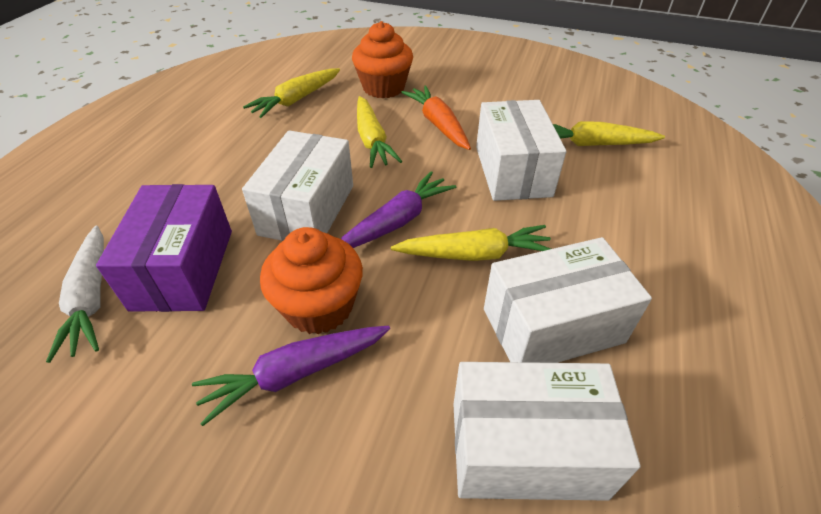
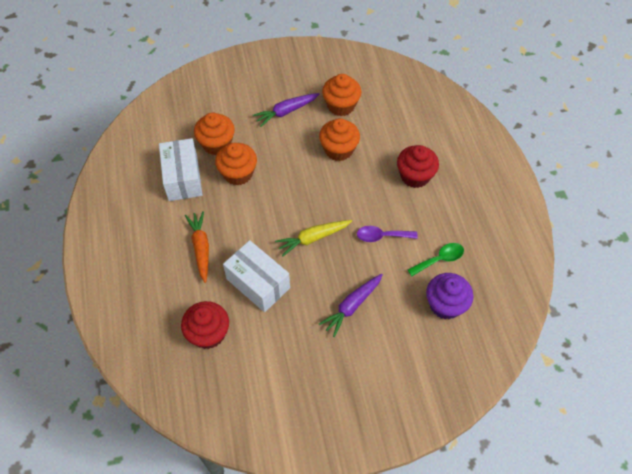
green spoon: none = 0 -> [407,243,464,276] = 1
orange cupcake: [260,227,363,334] [352,21,413,98] = 2 -> [194,113,235,155] [215,143,257,185] [319,118,360,161] [322,74,361,116] = 4
purple box: [96,184,232,312] = 1 -> none = 0
purple cupcake: none = 0 -> [426,273,473,319] = 1
purple spoon: none = 0 -> [357,226,418,242] = 1
red cupcake: none = 0 -> [181,301,229,349] [397,145,439,188] = 2
white box: [242,130,353,241] [453,362,641,501] [476,100,566,201] [484,237,652,363] = 4 -> [159,138,203,201] [223,240,290,312] = 2
white carrot: [46,226,104,363] = 1 -> none = 0
yellow carrot: [243,68,340,118] [357,96,402,168] [391,225,551,261] [553,121,665,146] = 4 -> [275,220,352,257] = 1

